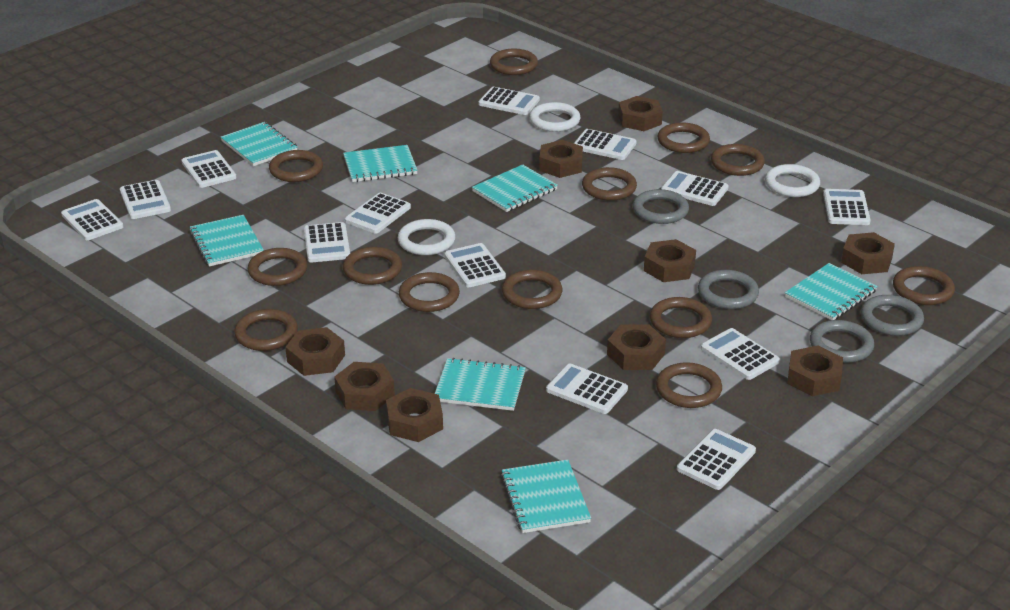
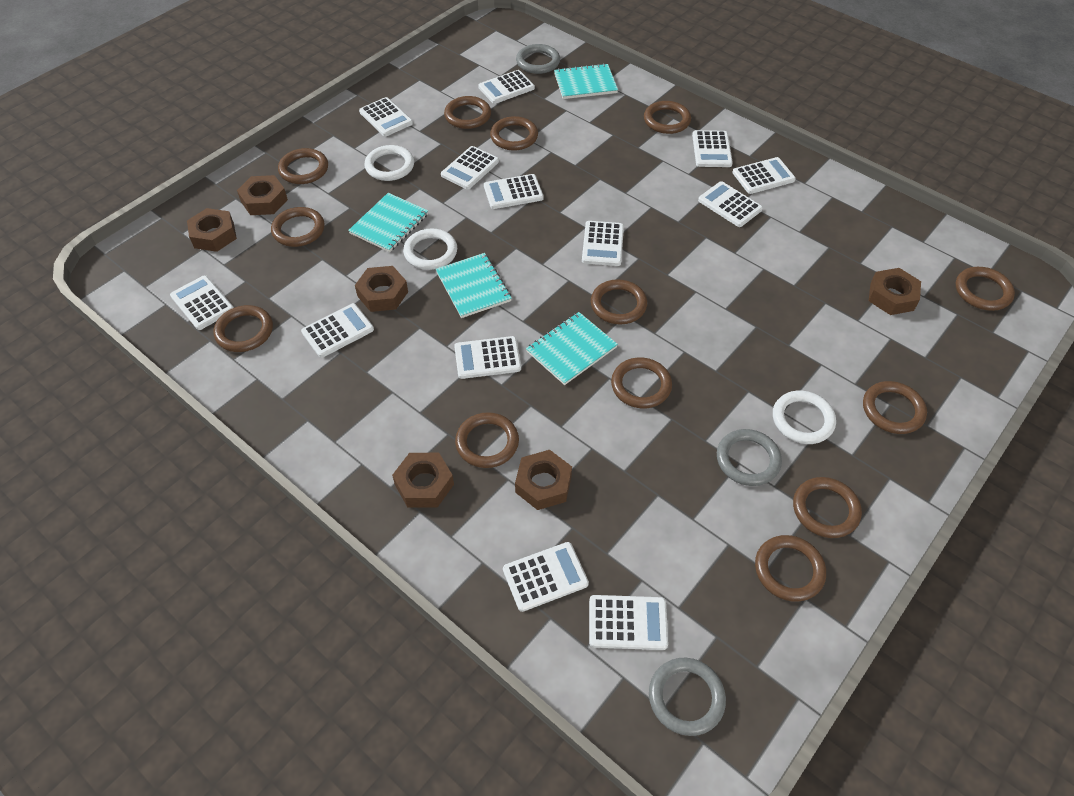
brown nut: [285,327,345,376] [334,362,395,411] [386,388,443,442] [539,140,583,178] [607,324,666,370] [618,96,663,131] [644,239,696,282] [787,346,843,396] [841,232,895,274] = 9 -> [187,208,237,252] [237,175,288,215] [355,266,408,312] [392,453,454,508] [515,450,572,510] [869,268,921,315] = 6
grey ring: [633,189,689,224] [698,270,759,309] [810,320,874,363] [861,295,924,336] = 4 -> [516,44,560,74] [649,658,726,736] [717,429,782,486] = 3
turquoise notebook: [189,215,264,267] [221,122,298,166] [343,145,418,182] [435,358,526,411] [472,164,558,212] [501,460,591,533] [785,263,877,320] = 7 -> [348,193,428,252] [436,253,512,318] [526,312,618,385] [554,63,618,99] = 4

